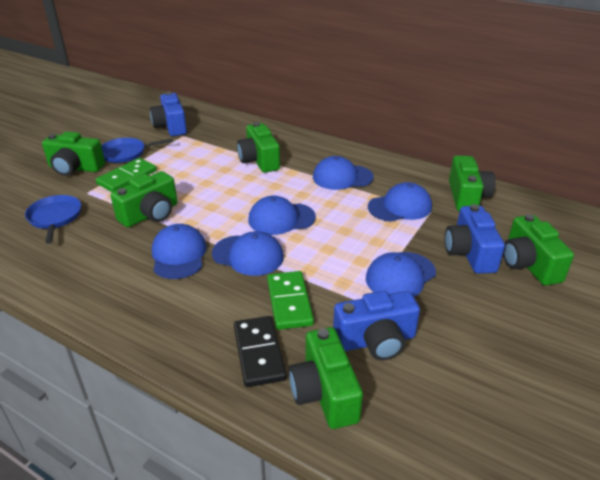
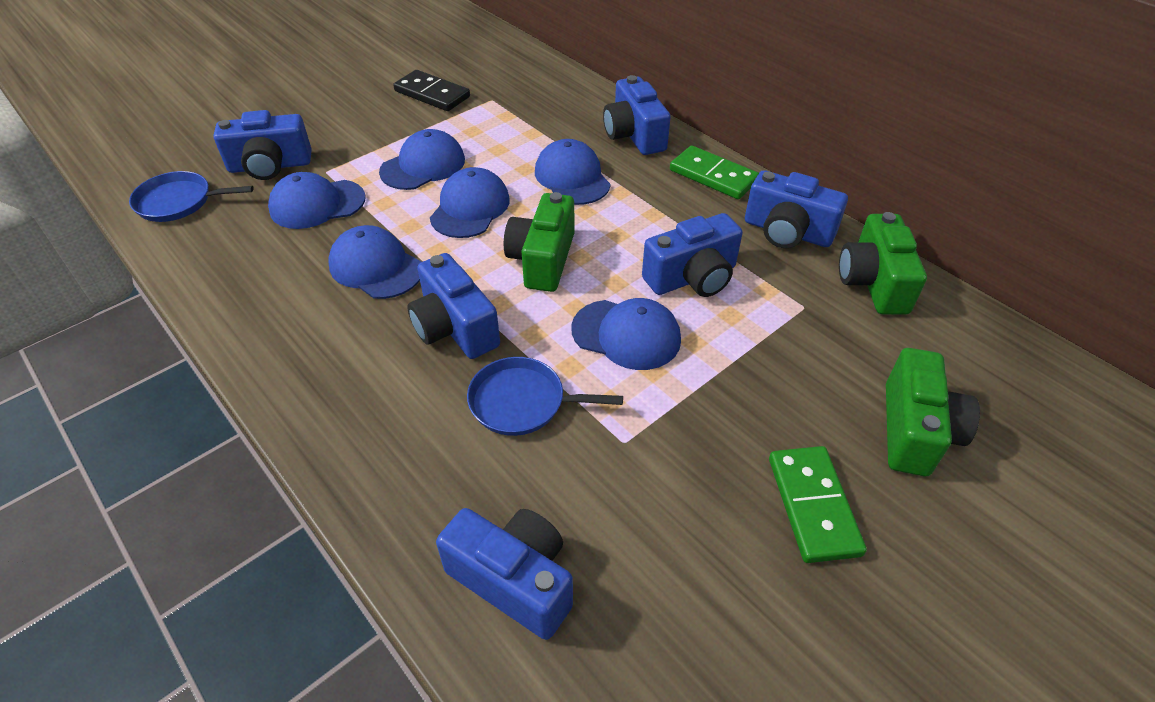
blue camera: [150,92,187,136] [333,291,420,360] [445,204,505,274] = 3 -> [213,110,312,180] [407,253,500,359] [436,508,573,640] [603,75,671,155] [642,213,743,297] [745,170,848,248] = 6
green camera: [42,131,105,176] [111,171,177,227] [237,122,280,173] [289,327,363,429] [449,156,496,211] [503,214,574,286] = 6 -> [504,192,574,292] [839,212,927,315] [886,348,980,476] = 3

